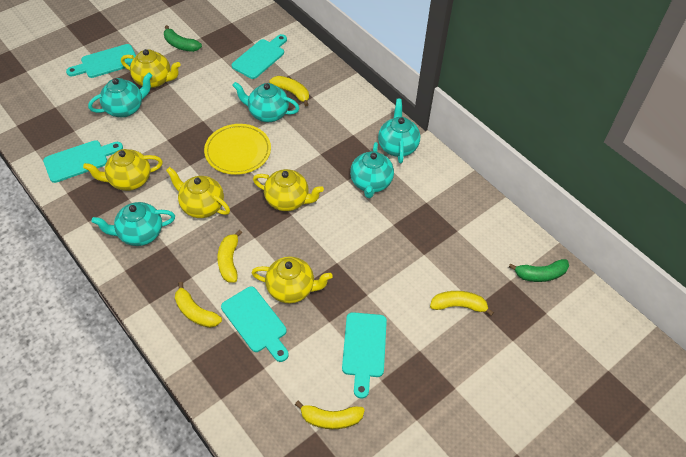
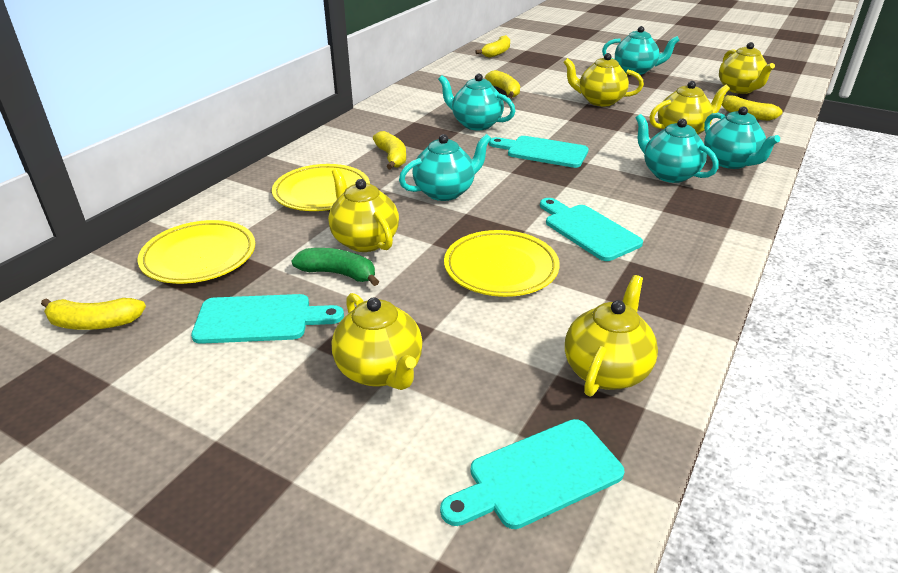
green banana: [164,25,202,52] [509,259,569,282] = 2 -> [291,248,379,286] = 1
turquoise cutting board: [43,140,123,183] [66,44,136,78] [221,287,288,362] [231,34,287,79] [342,312,387,399] = 5 -> [191,294,344,344] [440,419,624,529] [489,136,589,168] [540,198,643,261] = 4
yellow plate: [204,124,271,175] = 1 -> [137,220,255,284] [272,164,370,211] [444,230,560,297] = 3
yellow teapot: [83,149,163,191] [121,49,181,88] [166,167,230,218] [252,257,333,303] [253,169,324,211] = 5 -> [328,168,399,252] [332,293,423,390] [563,53,644,107] [565,275,658,397] [650,81,730,135] [719,42,775,94] = 6

